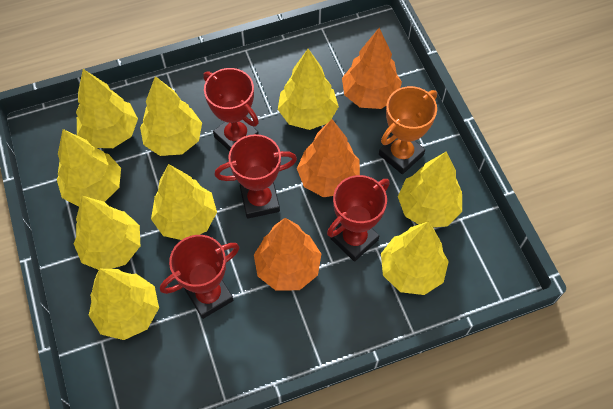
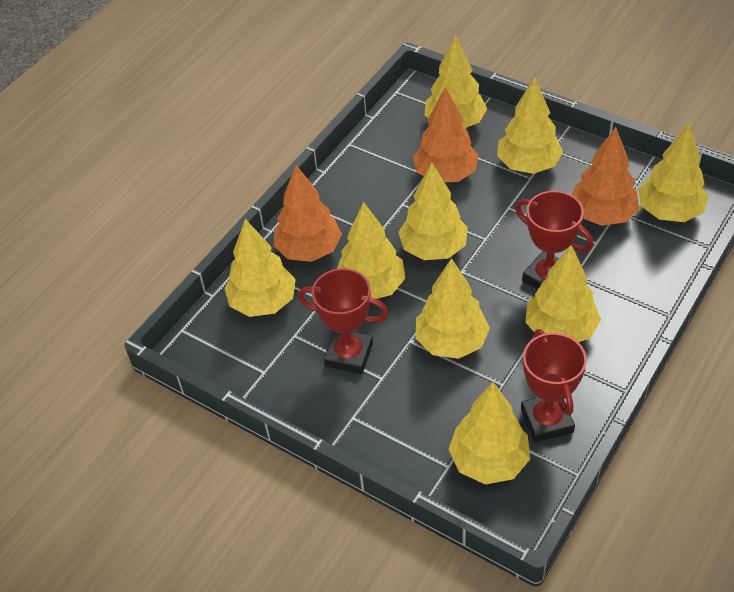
orange trophy: [379,86,437,174] = 1 -> none = 0
red trophy: [160,235,240,319] [203,68,259,151] [215,134,297,219] [327,175,390,262] = 4 -> [298,268,389,374] [515,191,593,289] [521,329,587,442] = 3

